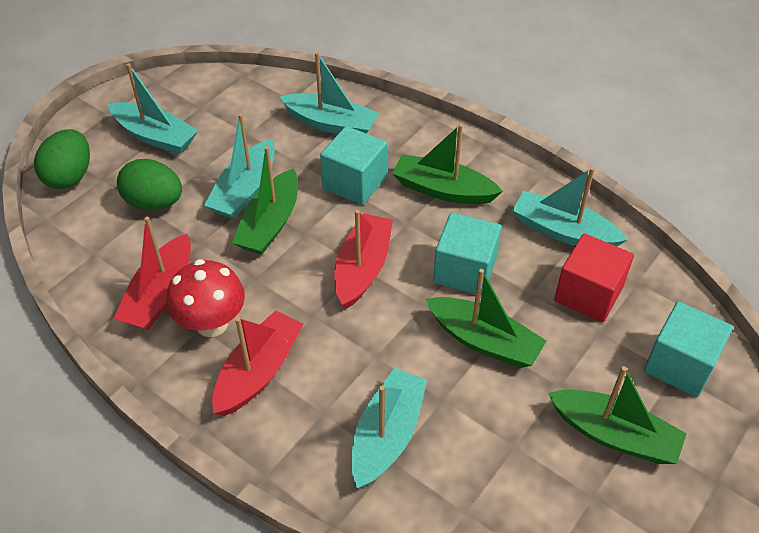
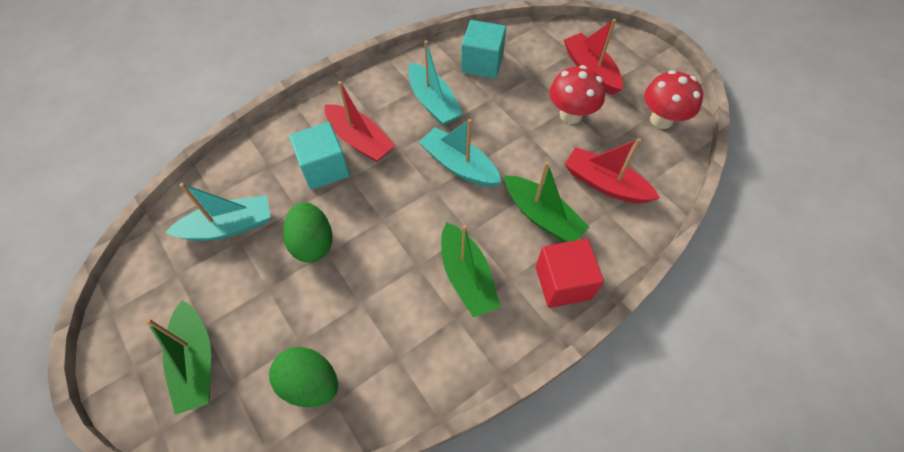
green boat: [232,146,298,255] [392,124,503,204] [426,269,547,368] [548,366,687,464] = 4 -> [145,300,211,415] [441,222,501,318] [504,161,589,243] = 3
red mushroom: [167,259,245,337] = 1 -> [549,65,605,124] [644,70,703,129] = 2
turquoise boat: [108,63,198,154] [204,113,275,219] [280,52,379,134] [351,368,427,488] [512,167,628,247] = 5 -> [165,183,271,241] [408,40,463,126] [419,119,502,187] = 3
turquoise cube: [320,126,387,205] [433,213,501,295] [644,301,733,397] = 3 -> [289,122,350,190] [461,20,506,79] = 2

